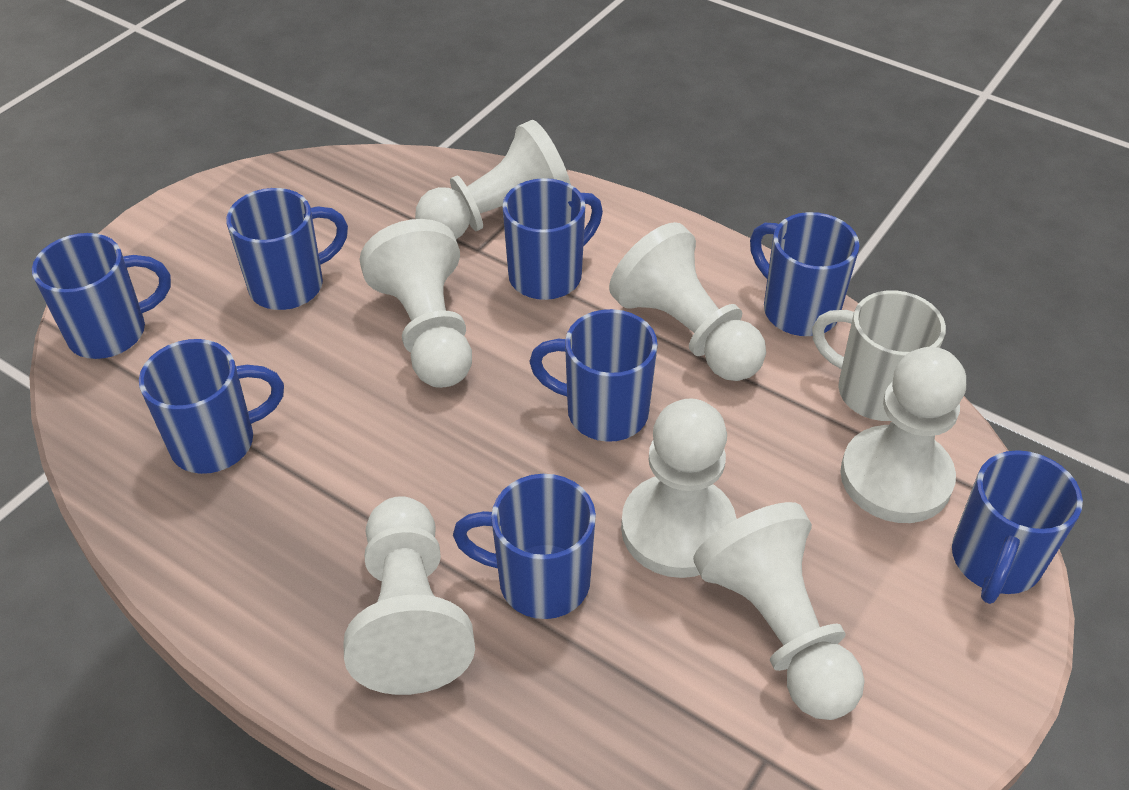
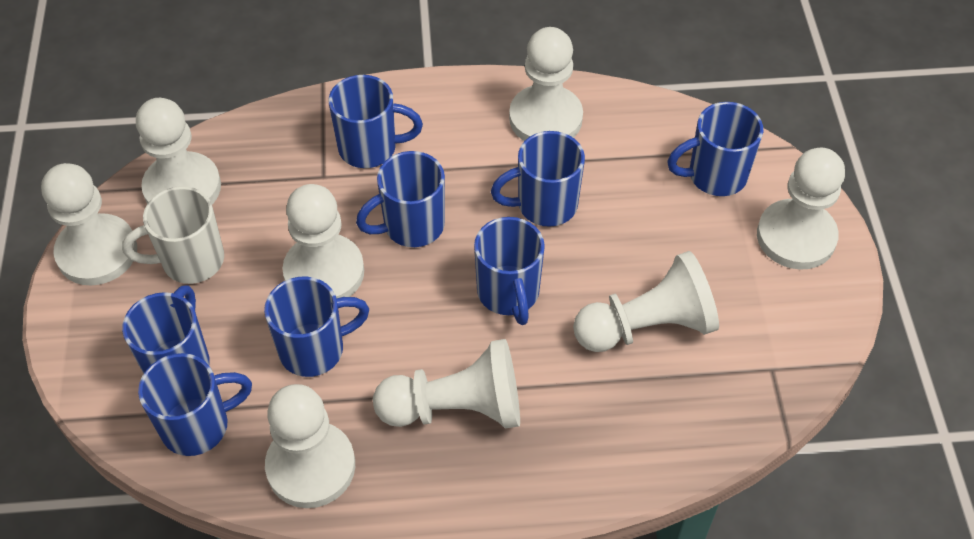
white pawn: [344,496,475,695] [360,219,472,388] [415,120,571,239] [609,222,766,381] [621,398,737,578] [693,502,865,720] [840,347,966,523] = 7 -> [41,163,137,285] [136,98,221,204] [265,384,355,508] [283,184,364,298] [373,339,520,428] [509,27,583,141] [573,251,719,352] [757,148,845,270] = 8

